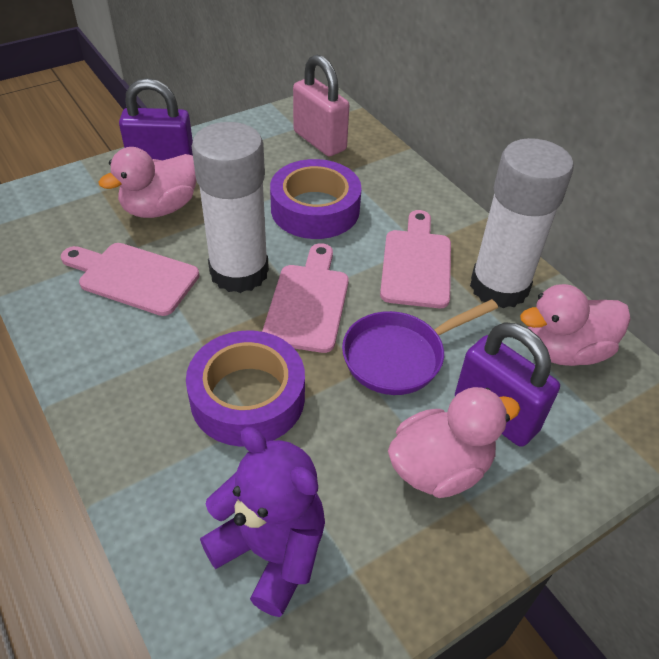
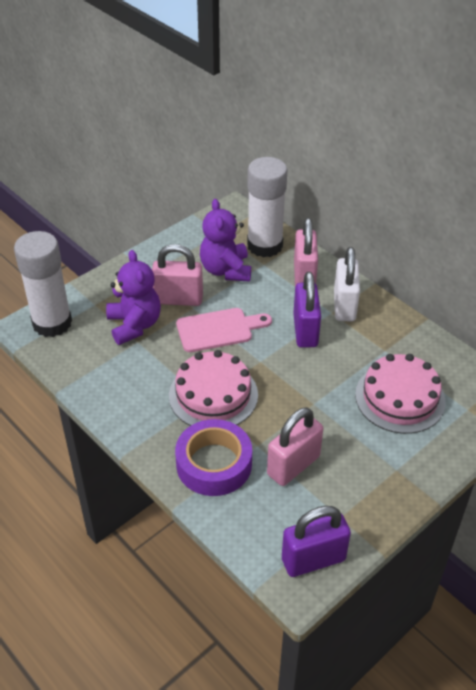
pink cake: none = 0 -> [169,350,258,426] [355,354,446,434] = 2
pink cutting board: [61,243,199,316] [262,243,349,353] [380,210,451,308] = 3 -> [176,308,272,352] = 1
pink duck: [98,147,196,218] [388,387,520,498] [520,284,631,366] = 3 -> none = 0
pink padlock: [293,55,349,156] = 1 -> [152,244,203,306] [267,407,323,486] [294,218,318,287] = 3
purple pan: [342,299,498,395] = 1 -> none = 0
purple tape: [186,331,305,447] [270,159,362,239] = 2 -> [175,419,252,496] = 1
purple teddy bear: [200,427,325,617] = 1 -> [106,250,161,345] [200,199,251,282] = 2
white padlock: none = 0 -> [334,247,360,322] = 1

